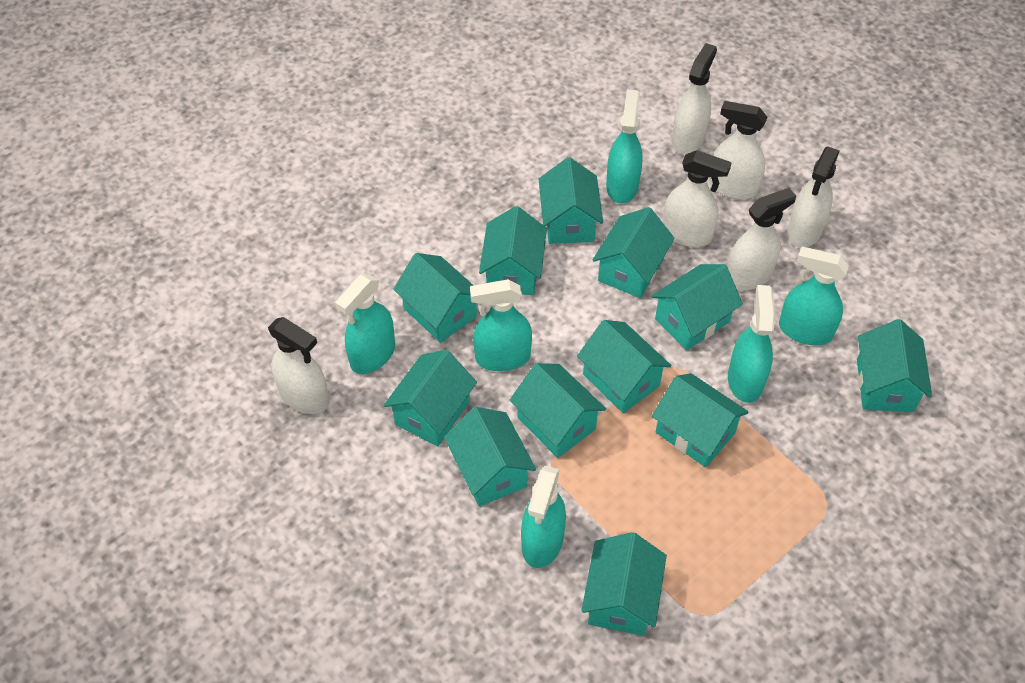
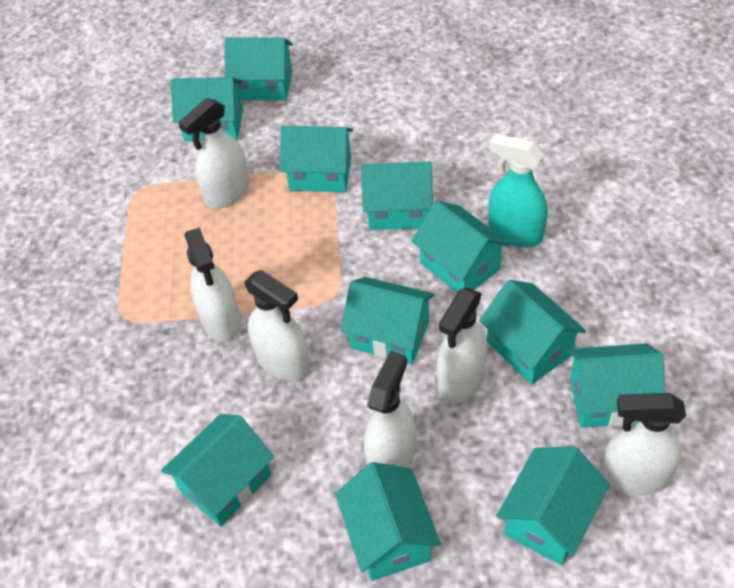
turquoise house: [384,350,477,446] [393,253,477,343] [444,407,536,506] [479,206,547,295] [510,363,606,458] [539,157,603,244] [577,320,671,413] [581,532,667,636] [593,207,675,298] [651,264,743,350] [652,373,749,467] [857,319,932,412] = 12 -> [161,414,274,526] [171,77,243,142] [225,37,293,101] [280,126,353,192] [335,462,441,581] [341,277,435,365] [361,161,433,230] [411,200,510,293] [479,280,586,385] [496,446,610,565] [568,343,665,428] = 11
turquoise spray bottle: [335,274,395,374] [470,279,532,371] [521,466,566,568] [606,89,643,203] [728,285,775,403] [779,247,849,345] = 6 -> [489,134,548,247] = 1

